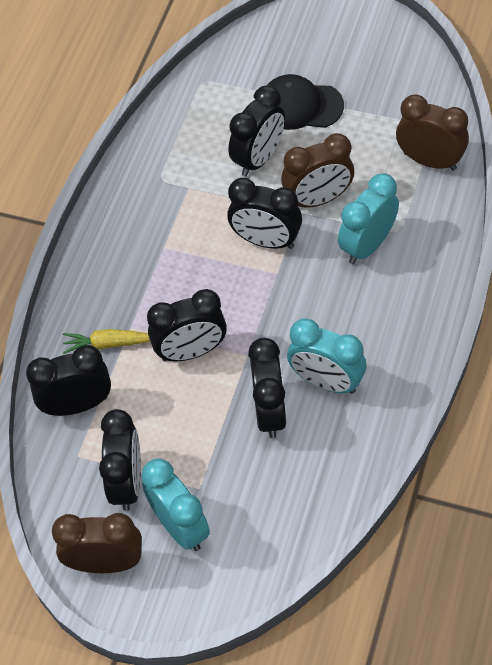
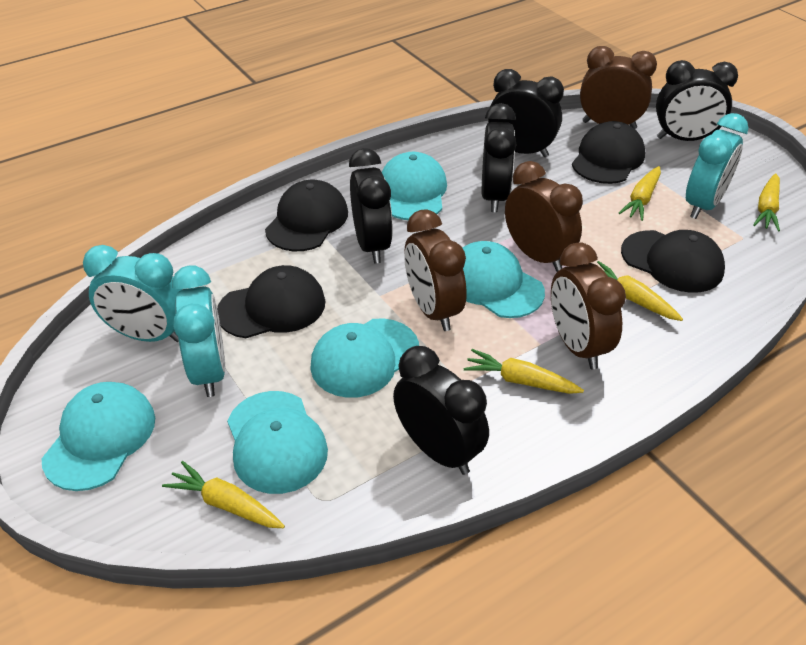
black cap: [267,74,344,130] = 1 -> [217,265,325,338] [265,180,348,251] [572,121,645,184] [621,230,725,293] = 4
black clock: [26,345,111,416] [99,409,141,511] [147,289,227,361] [227,178,302,249] [228,85,285,177] [248,338,287,438] = 6 -> [349,148,393,264] [393,346,489,475] [482,103,517,212] [488,69,564,157] [656,60,738,141] = 5
brown clock: [52,513,142,573] [281,133,354,207] [396,94,469,170] = 3 -> [404,209,467,331] [505,161,583,272] [551,242,626,369] [580,46,657,129] = 4
turquoise cap: none = 0 -> [42,382,155,491] [227,391,328,494] [310,318,419,398] [382,152,447,220] [463,241,545,318] = 5
yellow carrot: [63,329,150,354] = 1 -> [162,461,285,528] [464,349,584,394] [597,261,683,321] [619,166,661,221] [753,173,780,231] = 5

